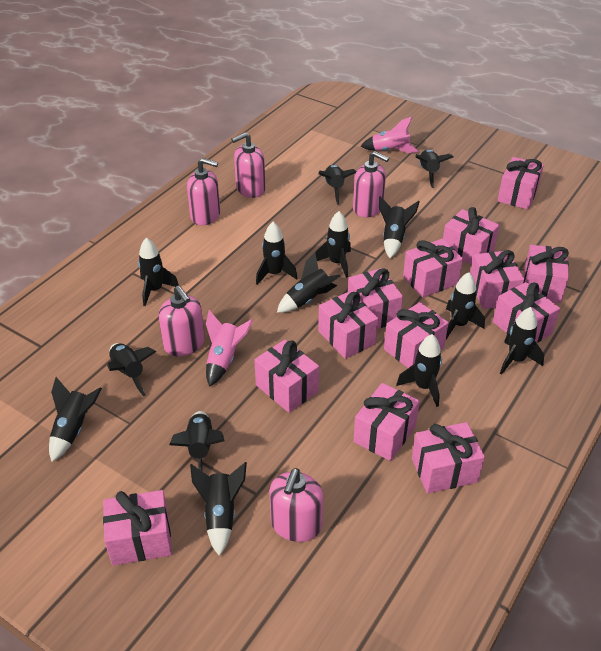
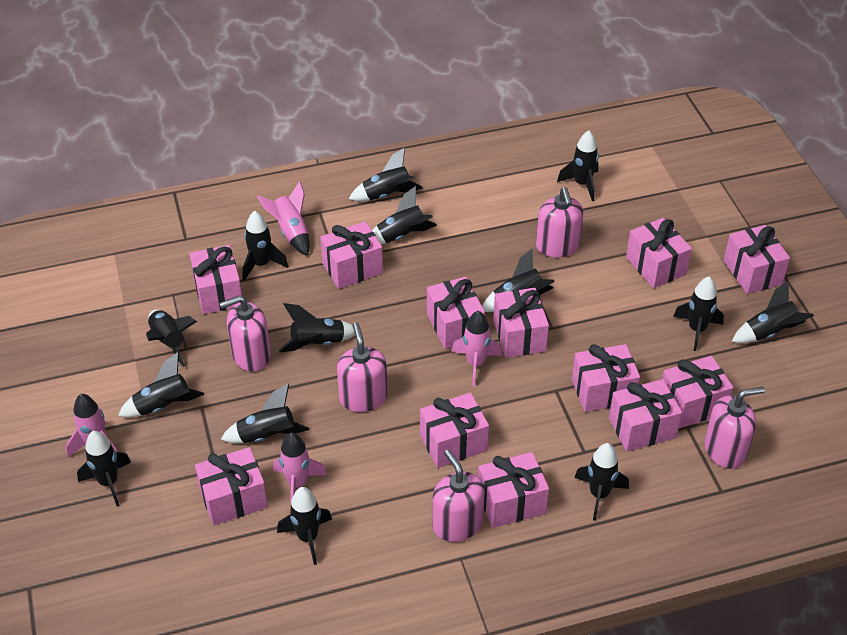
pink gift: [103,490,172,566] [254,339,319,413] [318,291,378,359] [348,268,403,329] [353,383,420,461] [384,302,449,368] [403,239,463,298] [412,422,485,494] [443,207,499,265] [470,250,524,309] [493,282,560,343] [497,157,544,209] [524,245,569,303] = 13 -> [190,245,242,314] [195,447,268,525] [320,221,383,289] [420,393,489,468] [427,277,485,349] [478,452,549,528] [493,288,549,358] [572,344,640,412] [609,379,682,451] [626,218,692,288] [662,356,733,428] [724,225,790,294] = 12
pink rocket: [206,310,253,387] [360,117,419,153] = 2 -> [66,394,117,457] [257,181,310,256] [273,433,327,502] [452,311,502,386] = 4

